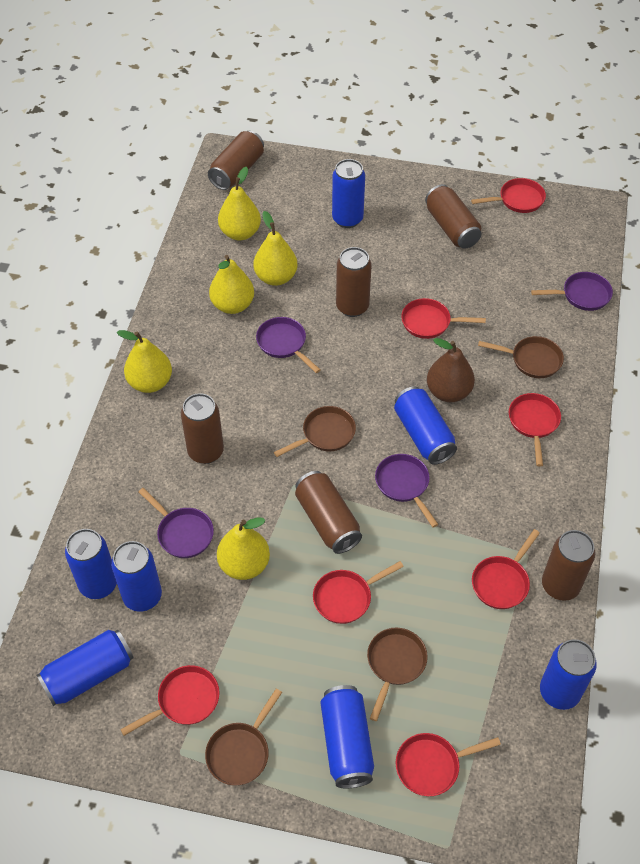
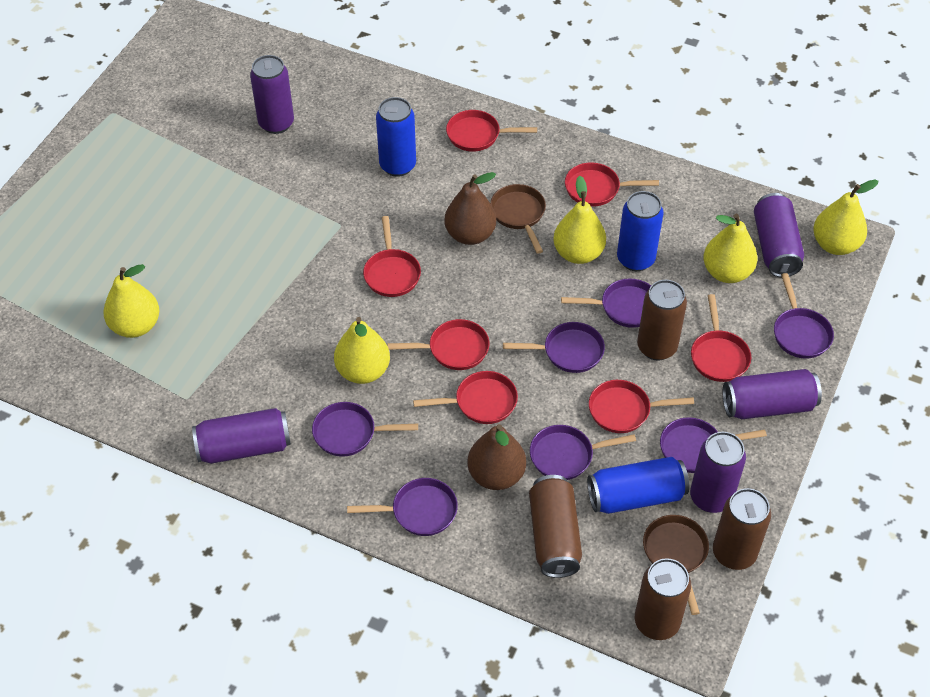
blue can: [37,630,134,706] [65,529,117,599] [111,541,162,612] [320,685,374,788] [332,159,365,228] [394,386,457,465] [540,639,597,710] = 7 -> [376,97,416,177] [587,457,689,514] [617,191,664,271] = 3
brown can: [181,393,224,464] [208,131,264,190] [295,471,362,554] [336,247,371,317] [425,184,481,249] [542,530,595,601] = 6 -> [529,475,582,578] [635,558,691,640] [637,280,687,361] [713,488,771,570] = 4
brown pan: [205,689,282,786] [274,406,356,457] [367,628,428,721] [478,336,564,378] = 4 -> [490,184,546,254] [643,515,709,615] = 2
brown pear: [427,338,475,402] = 1 -> [444,172,496,245] [468,424,526,490] = 2
purple can: none = 0 -> [192,408,291,464] [250,55,294,134] [690,432,746,513] [723,369,822,419] [754,193,804,277] = 5
purple pan: [138,488,214,558] [256,317,320,373] [375,454,438,528] [531,272,613,311] = 4 -> [312,402,418,457] [347,478,458,536] [503,322,605,373] [530,425,636,480] [561,278,651,328] [660,417,767,473] [774,273,834,359] = 7

